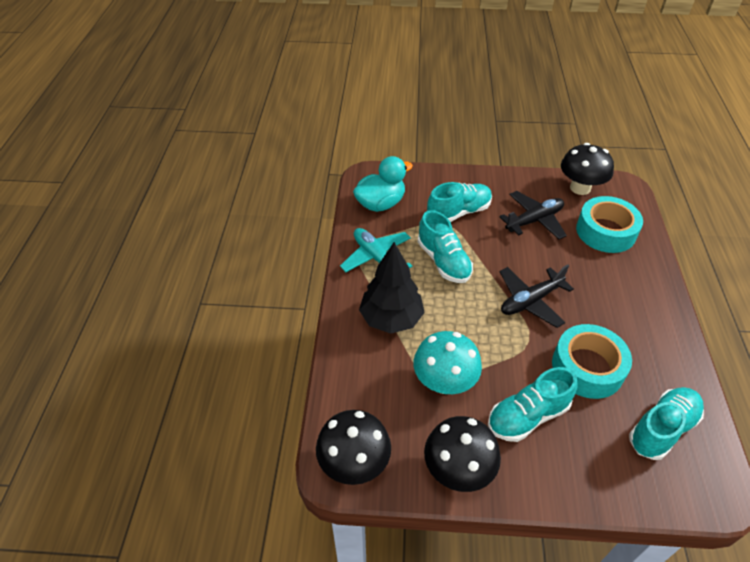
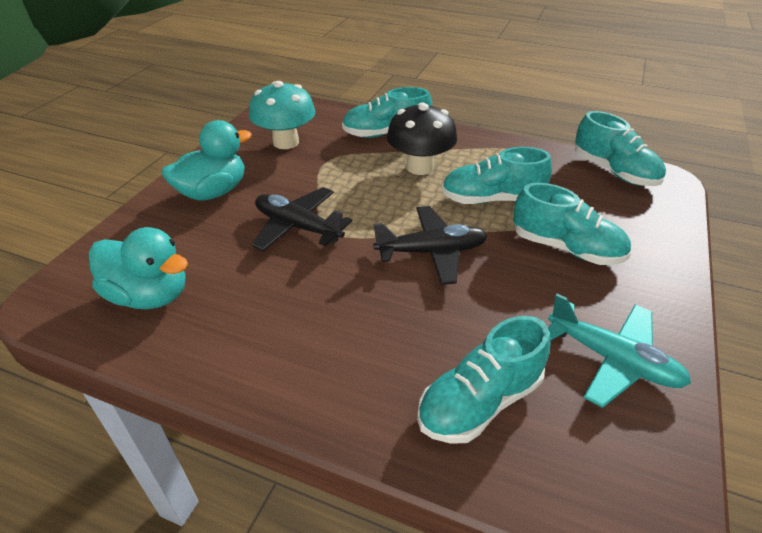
black mushroom: [316,410,391,485] [424,416,501,492] [561,143,614,195] = 3 -> [387,102,457,175] = 1
black tree: [359,242,425,334] = 1 -> none = 0
turquoise duck: [353,156,413,212] = 1 -> [89,227,188,309] [162,120,252,201] = 2
turquoise shoe: [418,210,473,283] [427,182,492,222] [488,367,578,442] [629,387,704,460] = 4 -> [342,87,432,138] [417,316,551,444] [441,147,552,204] [513,183,631,265] [575,111,666,186] = 5
turquoise tape: [552,324,632,399] [576,196,643,253] = 2 -> none = 0

